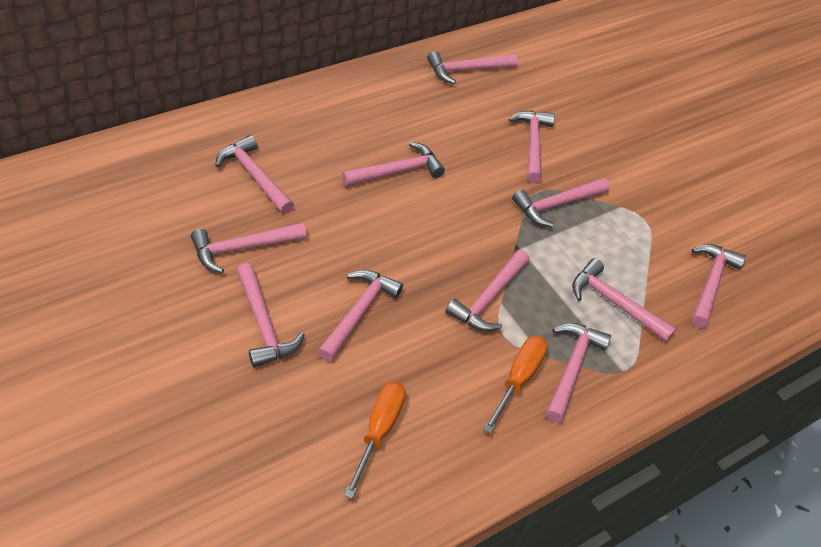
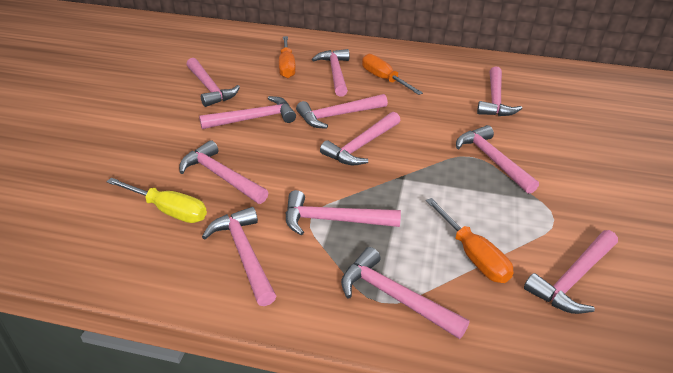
orange screwdriver: [344,381,406,499] [483,336,548,433] = 2 -> [279,36,296,78] [362,54,423,95] [426,198,514,283] = 3
yellow screwdriver: none = 0 -> [106,178,207,223] = 1

